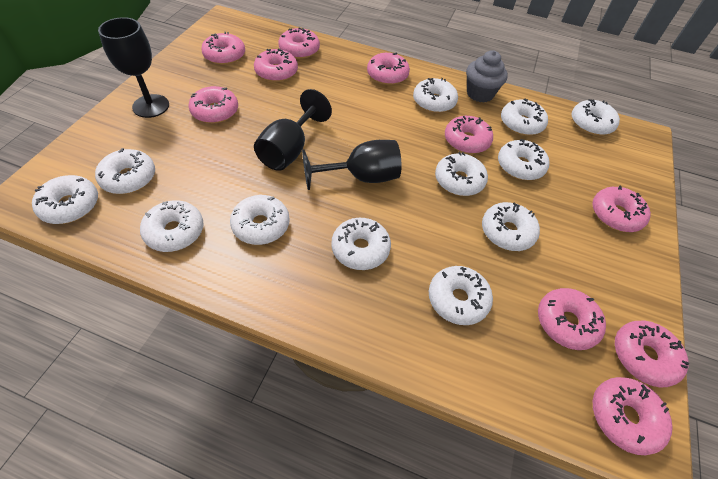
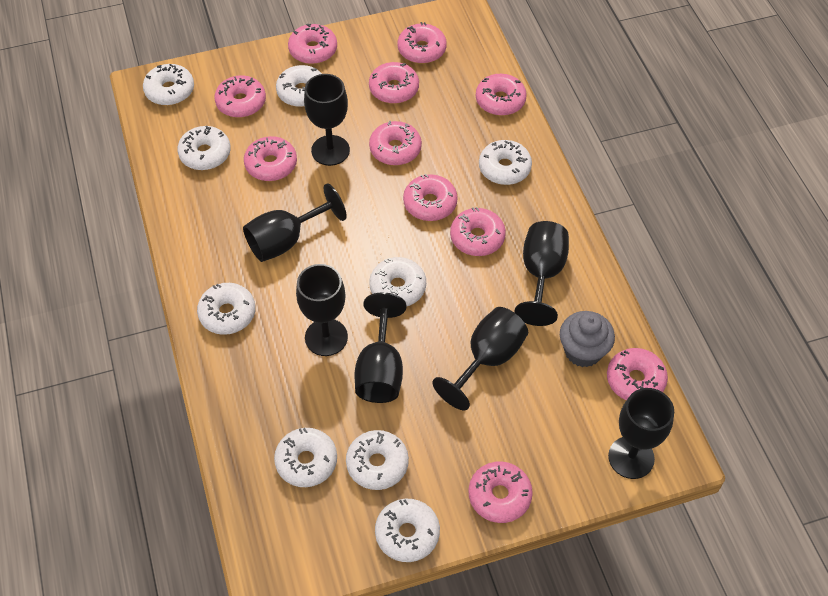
black goblet: [98,17,169,118] [254,89,332,171] [302,140,402,190] = 3 -> [243,183,347,262] [296,264,348,356] [304,74,350,166] [355,292,406,403] [432,307,528,410] [514,221,569,326] [608,388,674,479] = 7
pink donut: [189,86,238,123] [201,32,245,65] [254,49,298,82] [278,28,320,59] [367,53,410,85] [445,116,493,154] [538,288,606,350] [592,186,651,232] [593,377,673,455] [615,321,689,387] = 10 -> [214,75,266,118] [244,136,297,181] [288,24,337,64] [369,62,419,104] [369,121,422,166] [398,22,447,64] [403,174,458,221] [450,207,506,256] [468,462,533,523] [476,74,527,116] [607,348,668,400] = 11
white donut: [32,175,98,224] [95,148,155,194] [140,200,204,252] [230,195,290,245] [331,218,391,270] [413,78,458,113] [429,266,493,325] [435,152,488,196] [482,202,540,251] [498,139,549,180] [501,99,548,135] [572,99,620,135] = 12 -> [143,64,194,105] [177,126,231,170] [197,283,256,335] [274,428,337,487] [276,65,322,107] [346,430,409,490] [369,257,426,307] [375,499,440,562] [479,140,532,185] = 9

